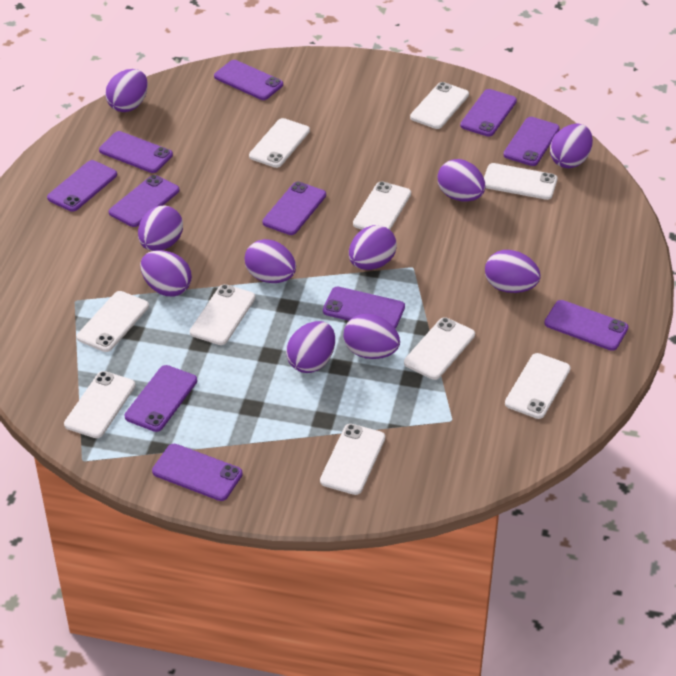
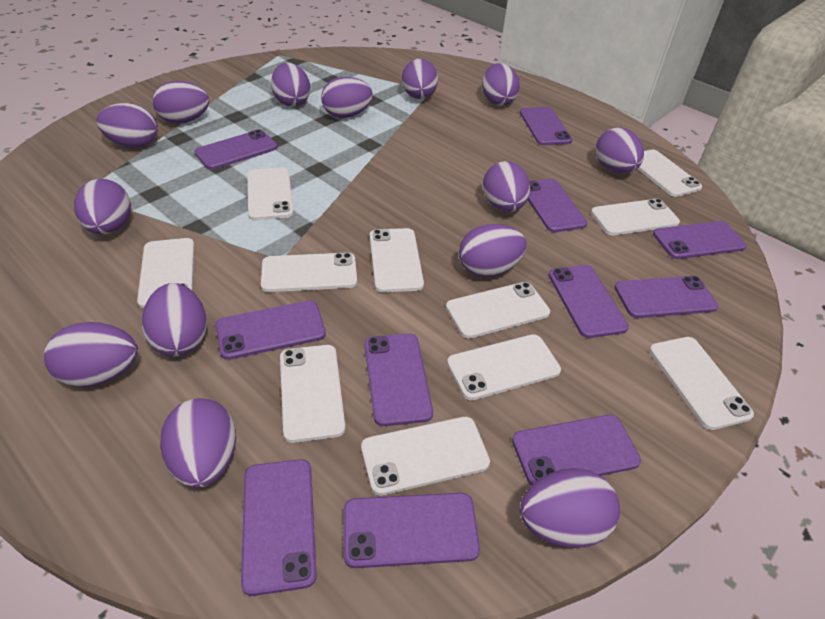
purple egg: [105,69,148,112] [138,205,183,251] [140,250,192,297] [245,239,296,283] [286,321,335,373] [344,314,400,359] [349,225,397,270] [438,159,486,202] [485,250,541,293] [550,124,593,168] = 10 -> [44,322,138,387] [74,179,131,235] [96,103,158,148] [142,283,207,356] [153,81,209,124] [160,398,236,488] [271,63,310,107] [321,77,373,118] [402,59,438,99] [459,224,527,277] [482,63,520,106] [483,161,530,212] [520,468,620,548] [596,127,644,173] = 14
white phone: [64,371,135,438] [77,291,149,352] [190,284,255,345] [249,118,310,168] [320,424,385,495] [353,181,411,230] [404,317,475,380] [410,82,469,129] [484,163,557,200] [505,353,571,419] = 10 -> [137,238,194,308] [247,168,293,220] [261,252,357,292] [280,345,345,443] [361,417,490,496] [370,228,424,292] [446,282,550,339] [447,334,561,400] [591,199,680,235] [638,149,702,197] [649,337,754,430] = 11

